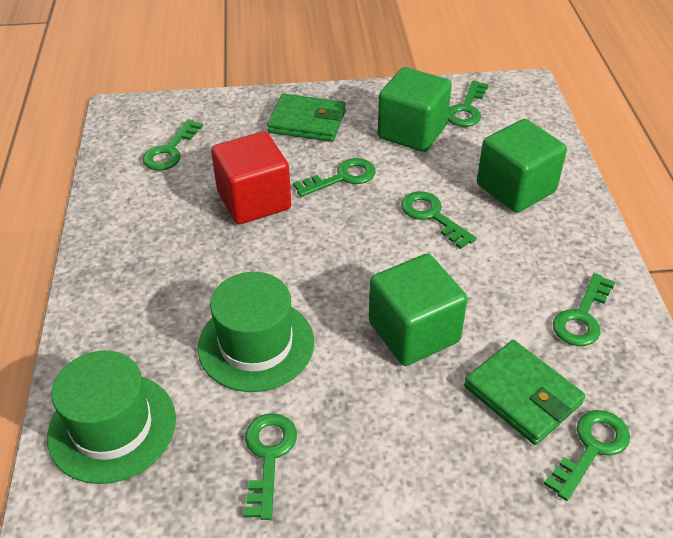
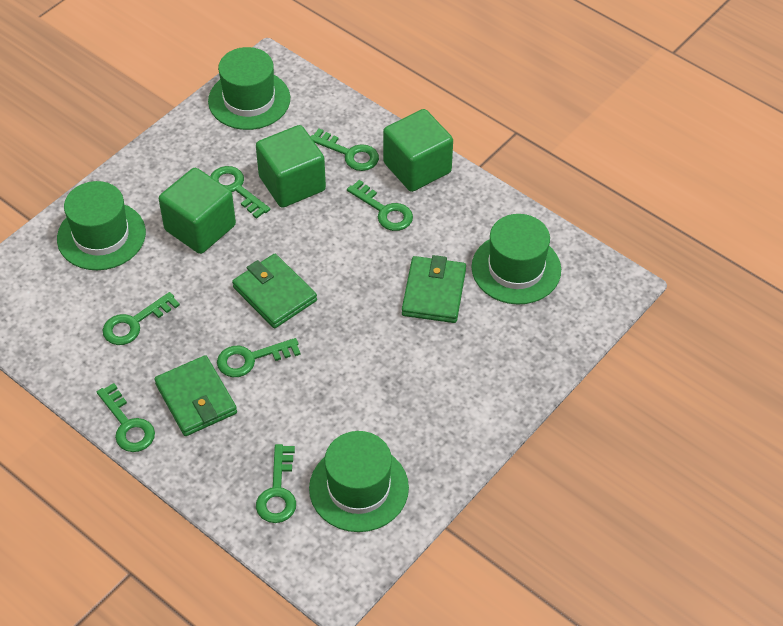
green hat: [47,350,176,484] [198,272,314,392] = 2 -> [57,181,146,270] [208,47,290,130] [309,431,409,532] [472,214,561,305] = 4
green wallet: [267,94,346,142] [464,340,585,445] = 2 -> [155,355,237,436] [232,254,317,328] [402,255,466,323] = 3
red cube: [211,132,291,224] = 1 -> none = 0

